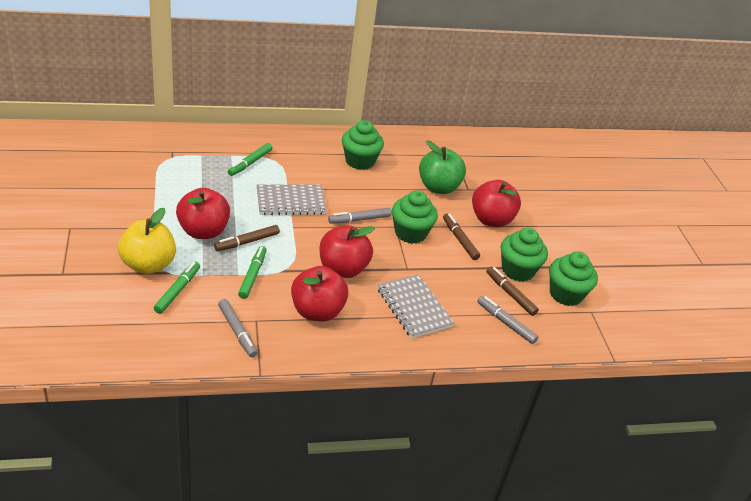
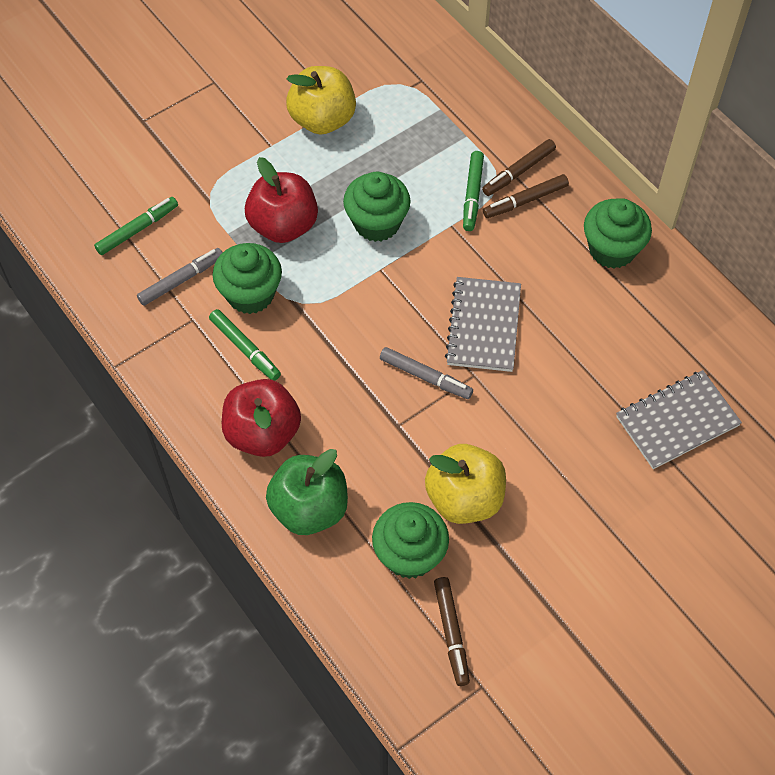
grey marker: [218,299,258,357] [328,208,392,224] [477,296,538,344] = 3 -> [137,248,223,306] [380,347,473,399] = 2
red apple: [176,188,230,239] [291,266,349,322] [320,225,375,278] [472,180,521,227] = 4 -> [222,379,301,457] [245,157,318,243] = 2
yellow apple: [118,208,176,274] = 1 -> [286,66,356,135] [425,444,506,524] = 2

